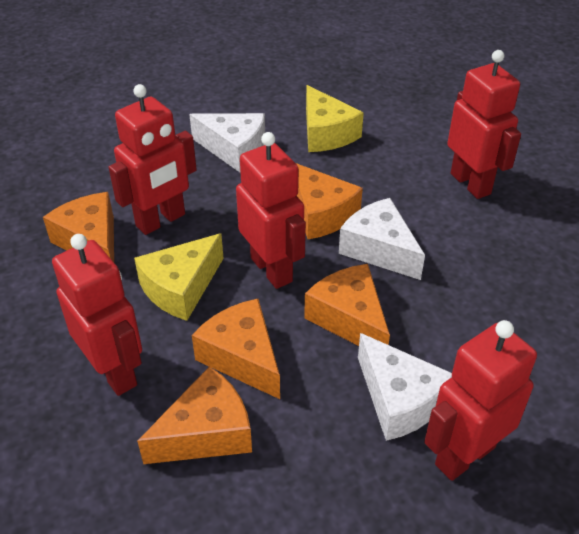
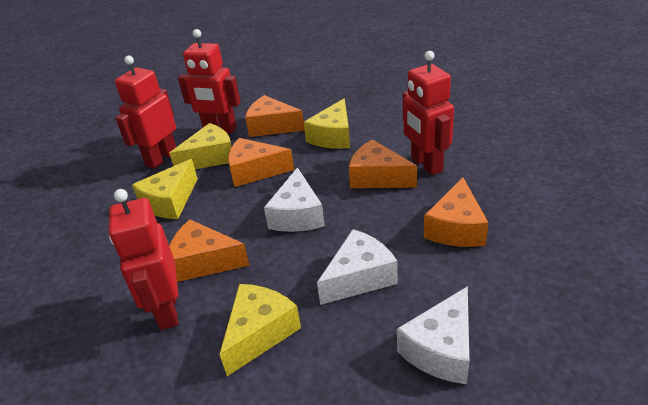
red robot: [52,234,142,396] [109,84,197,235] [236,132,306,289] [424,320,537,481] [447,50,521,199] = 5 -> [109,189,178,330] [115,55,176,169] [178,29,241,133] [403,51,454,175] = 4
yellow cheese: [134,233,224,321] [306,85,364,152] = 2 -> [132,159,198,219] [169,123,232,169] [219,284,301,376] [304,98,350,149] = 4

